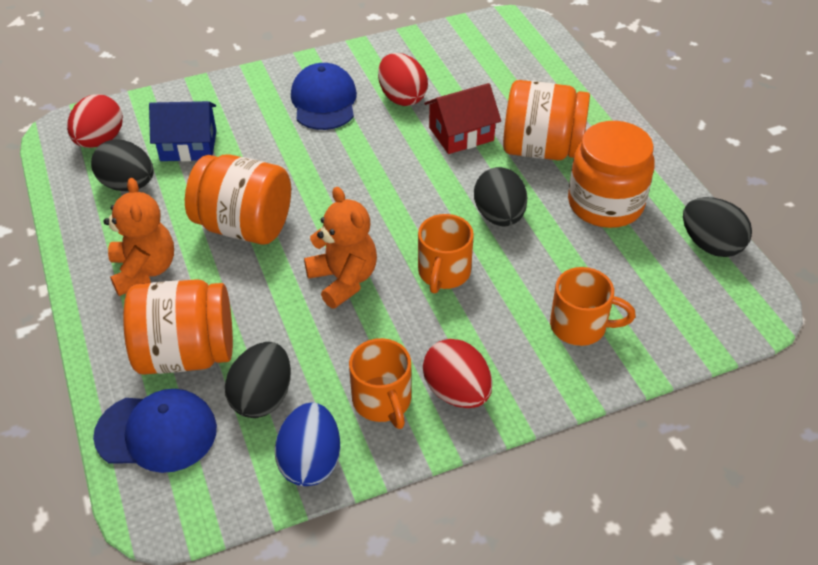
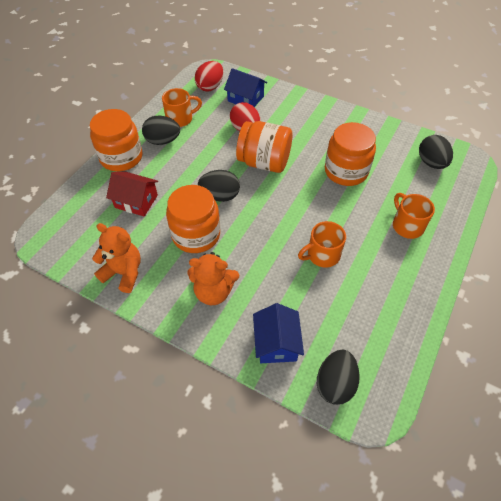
blue cap: [93,389,217,473] [291,63,357,130] = 2 -> none = 0
blue egg: [274,403,341,486] = 1 -> none = 0
blue house: [149,101,217,162] = 1 -> [224,68,267,107] [253,303,304,363] = 2
red egg: [67,94,123,148] [378,53,428,106] [423,339,492,408] = 3 -> [195,61,223,92] [230,102,261,131] = 2

